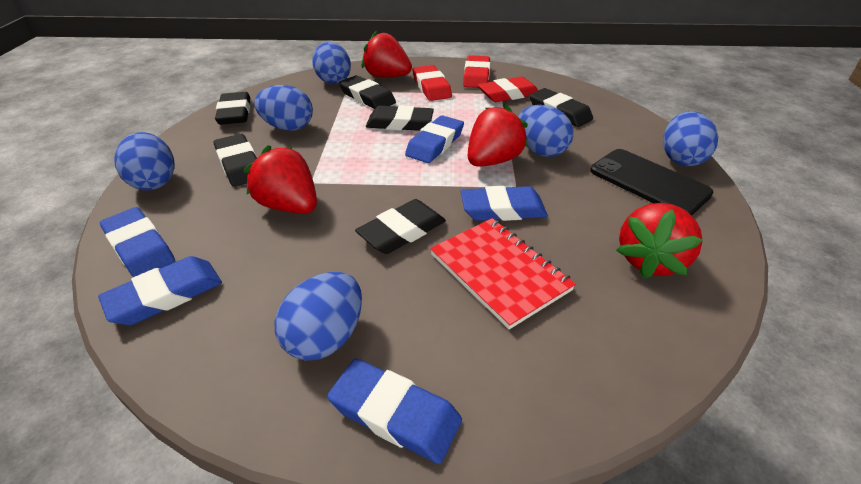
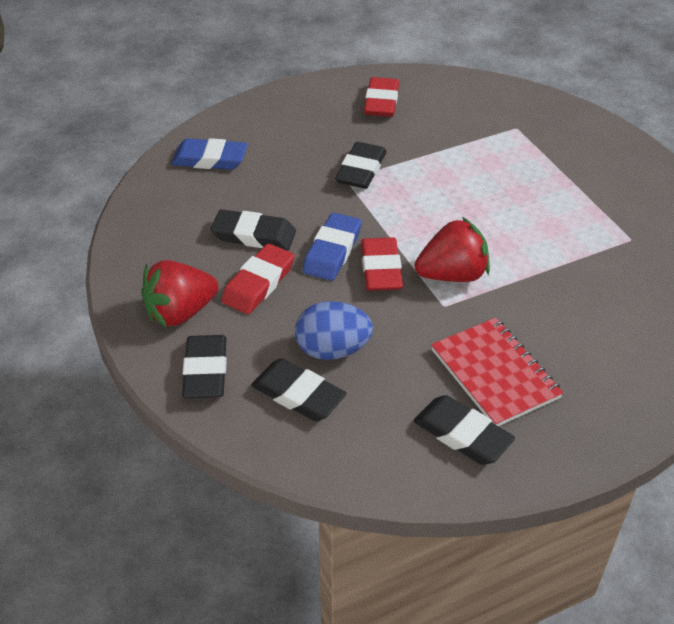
black eraser: [214,134,257,187] [215,92,250,125] [339,75,396,109] [355,199,446,254] [366,105,434,131] [529,88,593,127] = 6 -> [182,335,227,398] [211,209,296,250] [251,358,347,421] [335,142,386,189] [413,395,515,465] = 5
black phone: [590,149,714,216] = 1 -> none = 0
blue egg: [114,132,175,191] [254,85,313,131] [274,272,362,360] [312,42,351,84] [518,105,573,157] [663,111,718,166] = 6 -> [295,301,373,360] = 1
blue eraser: [98,256,222,325] [100,207,175,277] [327,359,462,464] [405,115,464,163] [460,186,548,221] = 5 -> [171,138,248,170] [303,213,361,281] = 2
red strawberry: [243,145,317,214] [362,31,412,77] [468,104,528,167] [616,203,703,279] = 4 -> [141,260,218,328] [415,217,490,282] = 2

